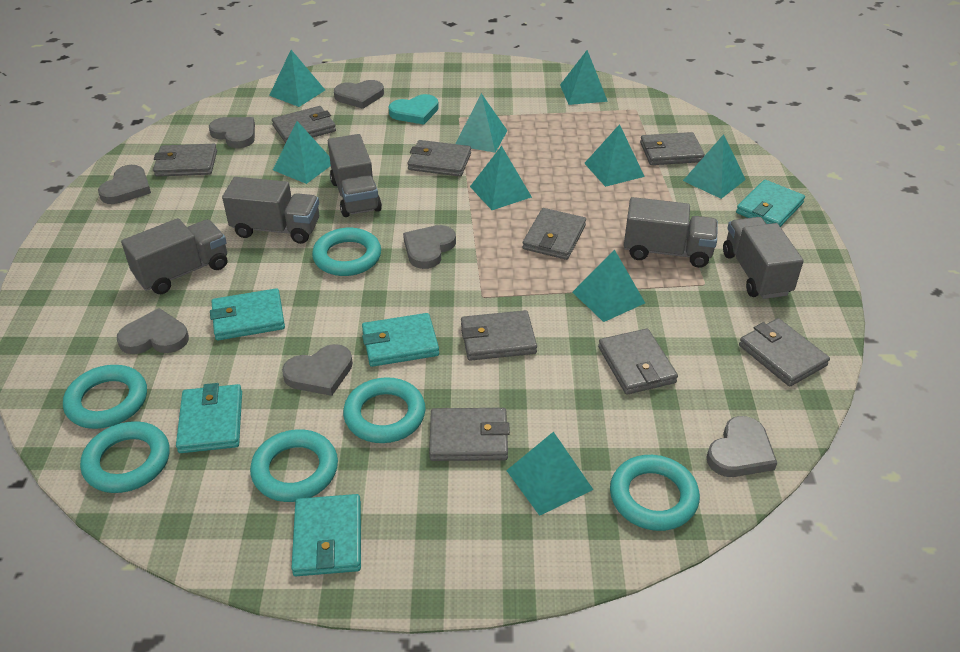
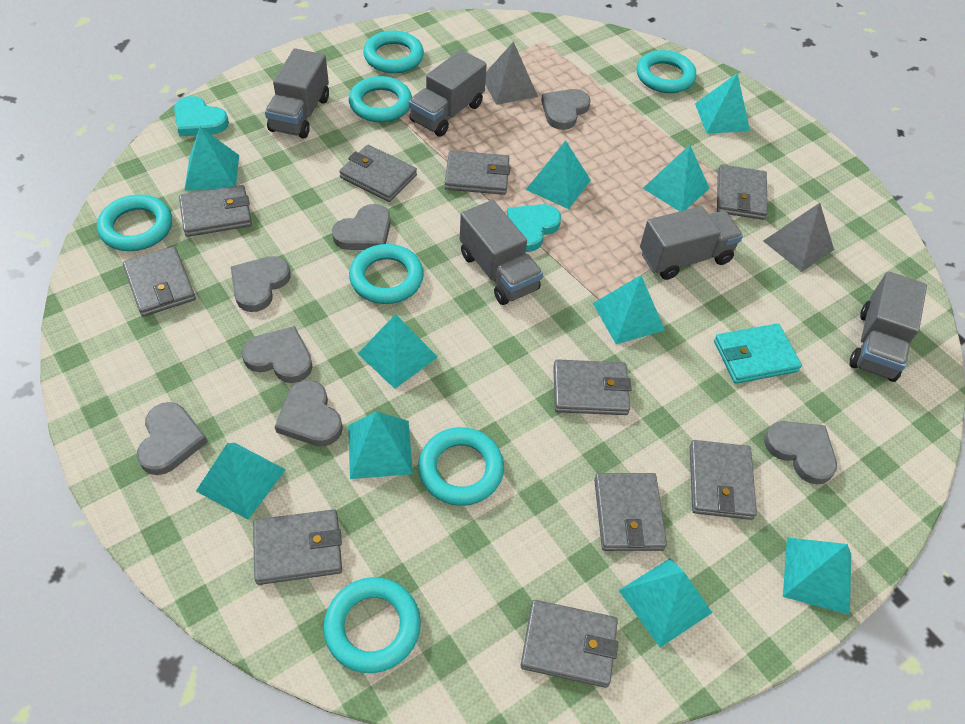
grey pyramid: none = 0 -> [485,41,538,105] [763,203,834,272] = 2
grey wallet: [153,144,217,177] [272,106,336,143] [407,140,471,176] [429,408,510,461] [461,310,537,361] [522,208,586,260] [598,329,678,395] [640,132,705,165] [739,318,830,387] = 9 -> [123,247,196,317] [179,185,252,237] [253,509,342,585] [339,145,417,202] [445,150,510,195] [520,600,618,688] [553,359,631,415] [594,473,667,551] [690,440,757,520] [717,165,768,220] = 10
turquoise heart: [389,94,439,125] = 1 -> [174,96,229,136] [507,204,561,252] = 2
turquoise pyramid: [269,50,325,107] [273,121,331,184] [455,93,508,153] [470,146,532,210] [506,432,593,516] [560,50,608,105] [572,250,645,322] [584,124,645,187] [683,134,746,199] = 9 -> [184,127,239,191] [196,443,286,520] [348,411,413,479] [358,314,438,389] [526,140,591,209] [593,275,665,344] [618,558,712,648] [643,145,710,211] [695,73,750,133] [783,537,851,615] = 10
turquoise ring: [63,365,147,429] [80,421,170,493] [250,429,338,502] [312,228,381,276] [343,377,426,443] [610,455,700,531] = 6 -> [97,195,172,251] [324,577,421,673] [349,76,412,122] [349,244,424,304] [363,31,424,73] [418,427,504,506] [637,50,696,93] = 7
turquoise wallet: [176,383,242,453] [210,288,285,340] [291,494,361,576] [362,313,439,367] [736,180,805,227] = 5 -> [714,323,802,384] = 1

